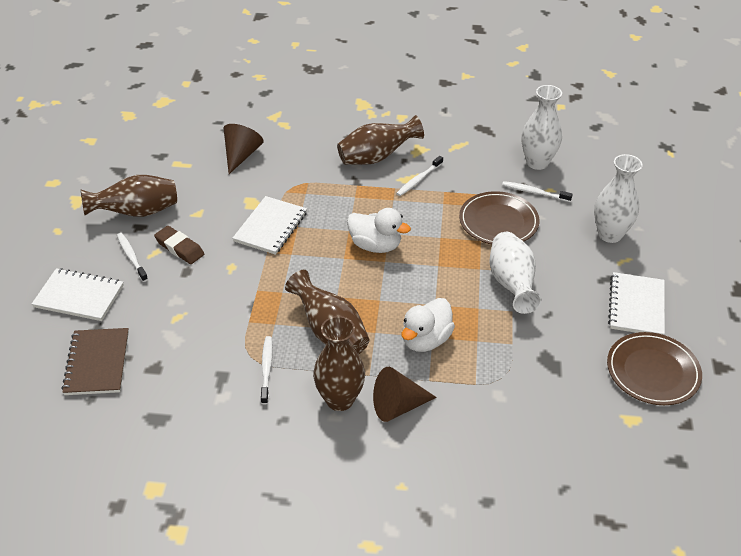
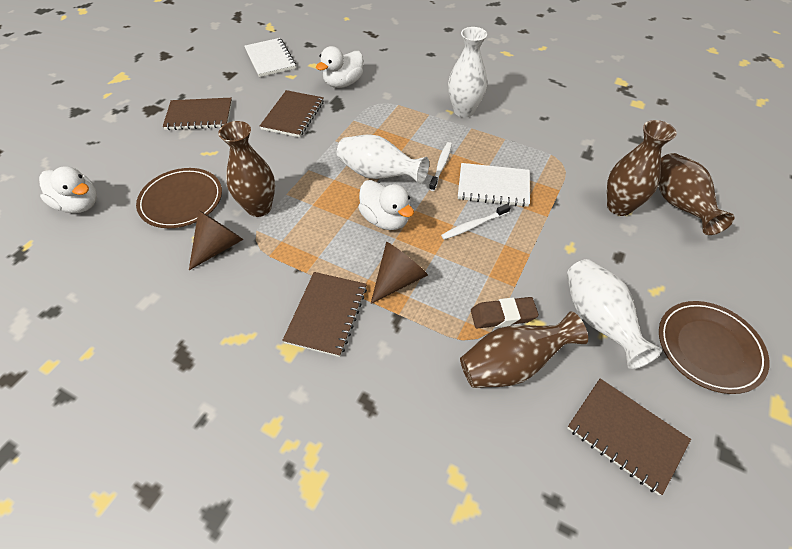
brown notebook: [61,328,129,395] = 1 -> [163,98,232,130] [260,90,324,137] [282,272,367,357] [567,378,691,495] = 4
white duck: [347,208,411,253] [401,298,455,352] = 2 -> [39,166,97,213] [316,46,363,88] [358,180,414,230] = 3
white notebook: [32,268,124,321] [232,196,307,255] [608,272,665,335] = 3 -> [244,38,296,77] [458,163,530,207] = 2
white toothbrush: [117,233,148,282] [261,336,273,404] [396,156,443,196] [502,181,573,202] = 4 -> [429,142,452,191] [441,204,511,240] = 2

